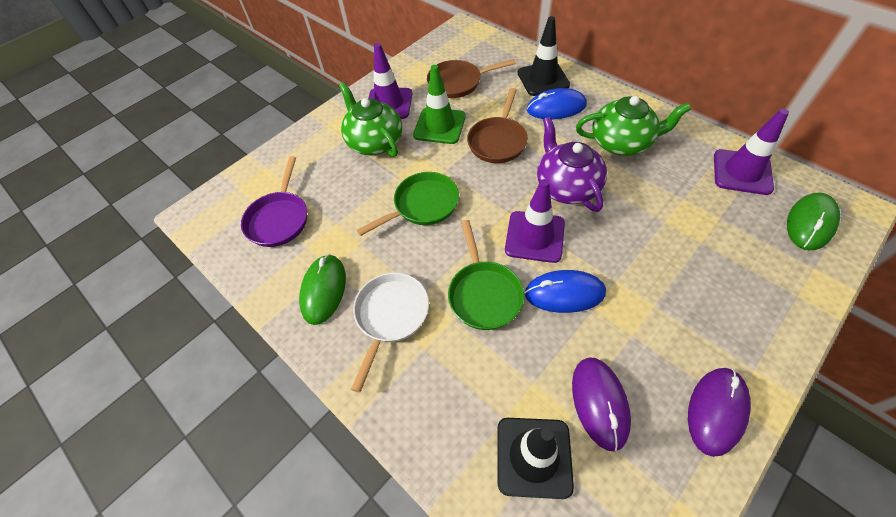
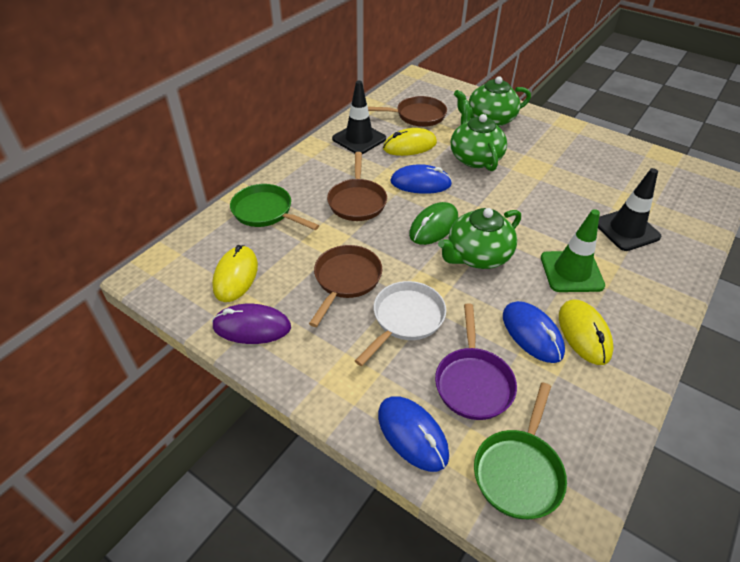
blue mouse: [525,270,606,313] [527,88,587,119] = 2 -> [378,396,449,472] [390,164,452,194] [503,301,565,363] = 3
brown pan: [427,59,516,98] [467,88,528,163] = 2 -> [309,245,382,327] [327,152,387,221] [368,96,447,127] = 3
green mouse: [299,254,346,325] [787,193,840,250] = 2 -> [409,202,458,245] = 1
green teapot: [339,82,402,157] [576,96,691,156] = 2 -> [438,208,521,269] [451,100,507,171] [454,76,531,127] = 3
purple mouse: [572,357,631,451] [688,368,751,457] = 2 -> [212,304,291,344] = 1
purple teapot: [537,117,607,212] = 1 -> none = 0
purple traffic cone: [368,43,412,119] [505,179,565,263] [714,109,789,195] = 3 -> none = 0
yellow mouse: none = 0 -> [212,245,258,302] [383,128,437,156] [559,300,614,365] = 3

